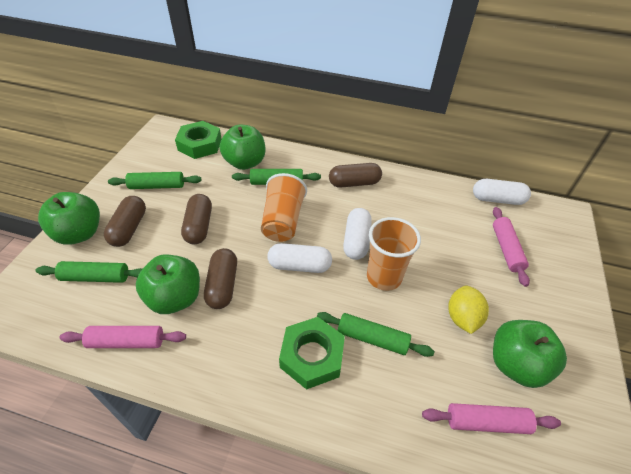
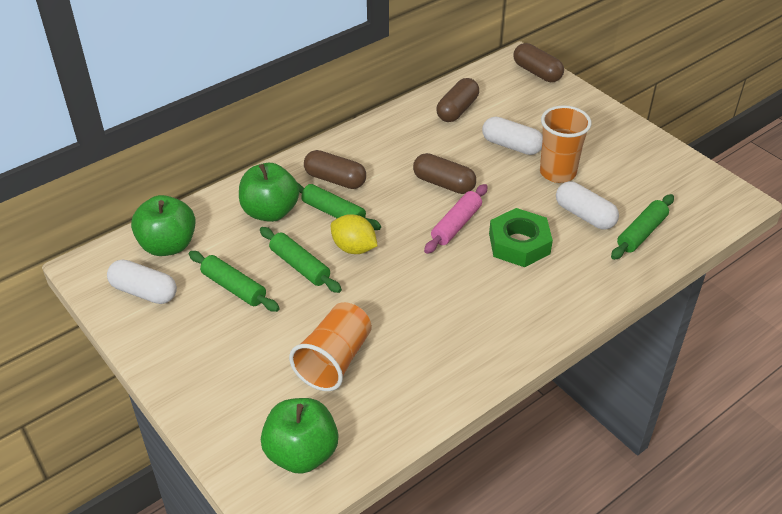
green apple: [38,192,100,245] [136,254,200,314] [219,125,265,170] [493,320,567,388] = 4 -> [131,195,196,256] [239,163,299,222] [261,398,338,474] = 3
green nut: [175,121,222,159] [279,317,345,390] = 2 -> [489,208,553,267] = 1
pink rolling pin: [60,326,186,348] [422,403,561,434] [493,207,530,287] = 3 -> [424,184,488,254] = 1

